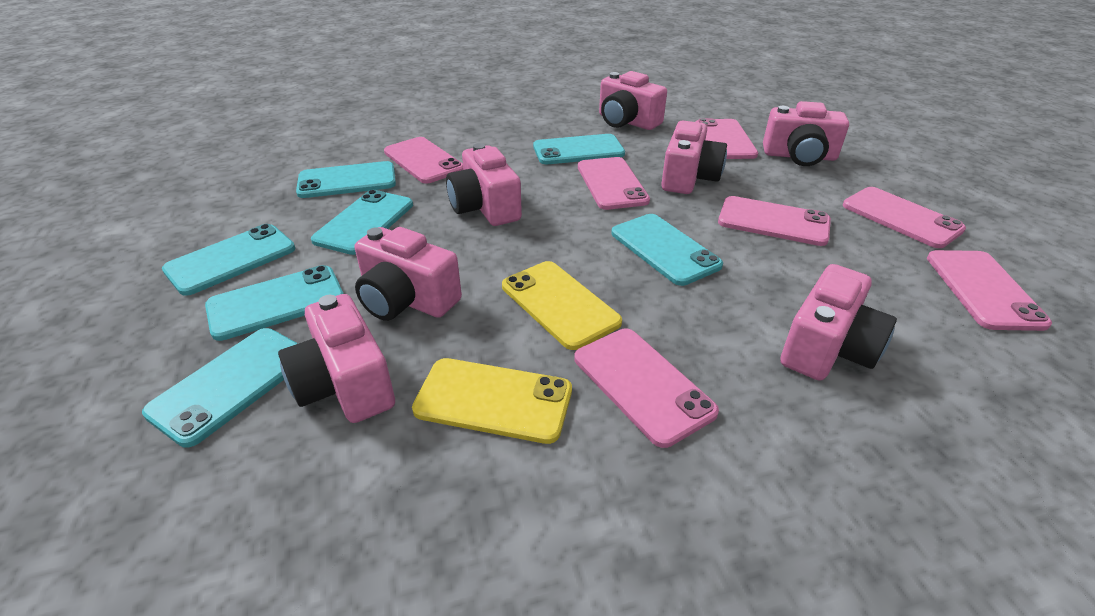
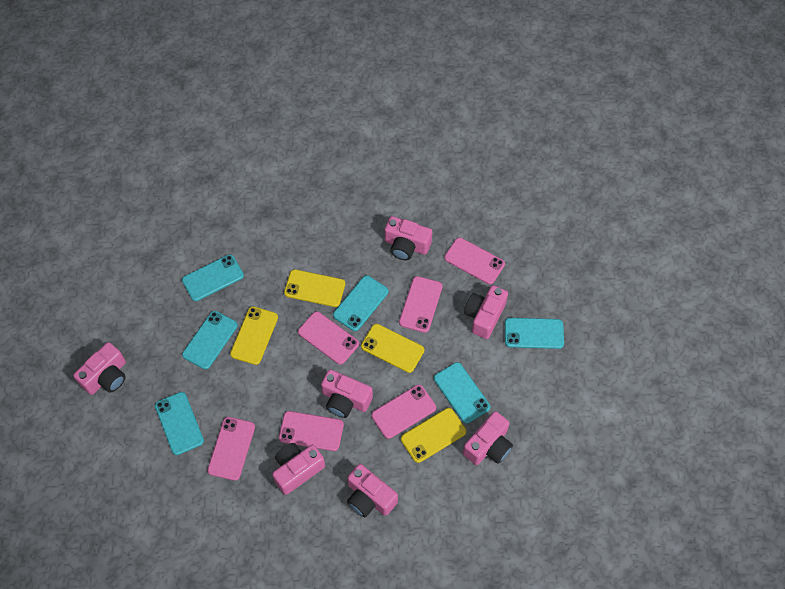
pink phone: [384,137,463,184] [574,329,719,448] [578,157,650,210] [696,118,758,159] [718,196,831,246] [843,187,966,248] [927,250,1052,331] = 7 -> [207,417,255,481] [279,411,344,451] [298,311,359,365] [371,385,436,439] [399,276,443,333] [444,237,505,284] = 6
turquoise phone: [142,328,298,447] [162,224,295,296] [205,265,343,341] [296,161,396,198] [311,190,413,255] [533,134,625,164] [611,214,723,286] = 7 -> [155,392,204,455] [182,254,244,301] [182,311,238,369] [333,275,389,331] [434,362,490,423] [505,318,564,349] = 6
yellow phone: [412,358,572,444] [502,261,622,350] = 2 -> [230,306,278,365] [284,269,345,307] [361,324,424,373] [401,408,466,463] = 4

